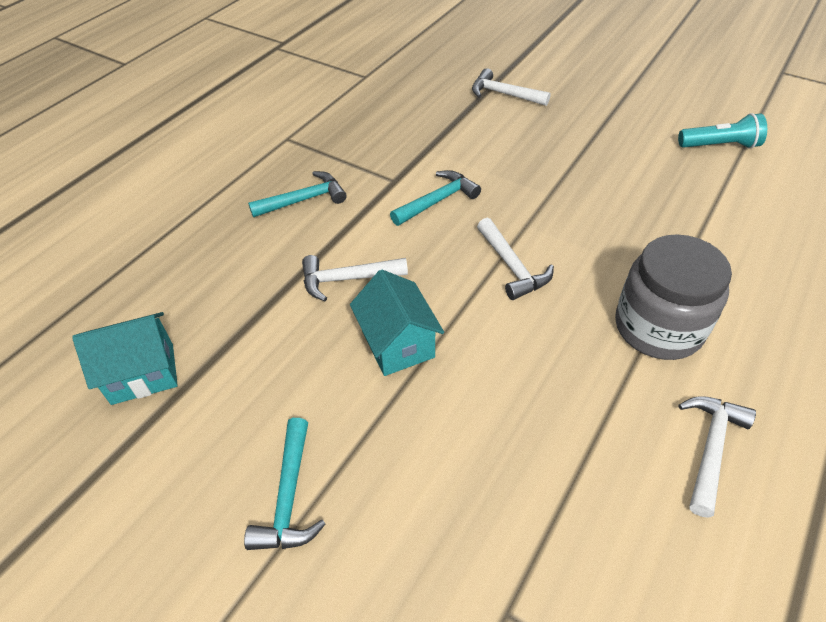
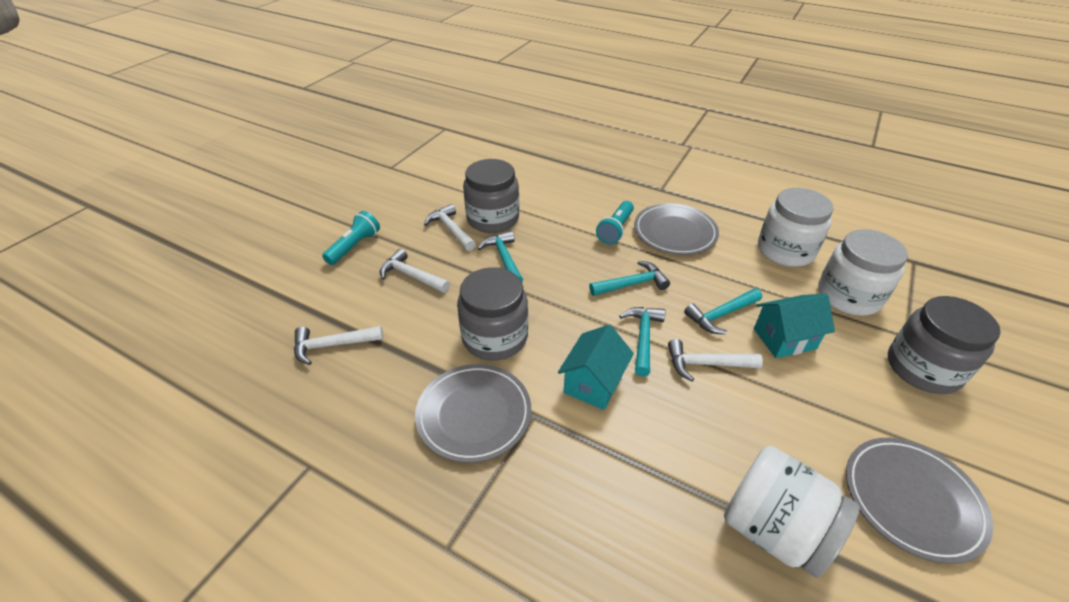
grey jar: [615,234,732,360] = 1 -> [457,267,528,360] [463,159,519,233] [888,296,1001,394] = 3
grey plate: none = 0 -> [415,364,531,463] [634,203,719,255] [846,438,993,564] = 3
turquoise flashlight: [678,113,767,149] = 1 -> [322,211,380,265] [596,201,634,245] = 2
turquoise hammer: [244,418,326,550] [248,171,347,217] [390,170,481,226] = 3 -> [478,231,523,282] [589,261,670,296] [619,307,665,377] [684,288,762,334] = 4
white jar: none = 0 -> [724,446,860,578] [758,188,834,267] [818,229,908,316] = 3

